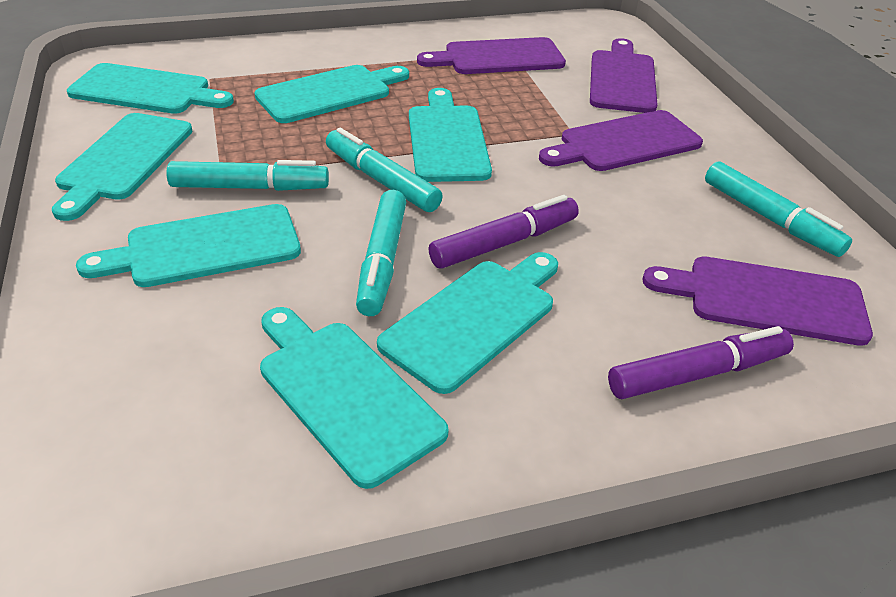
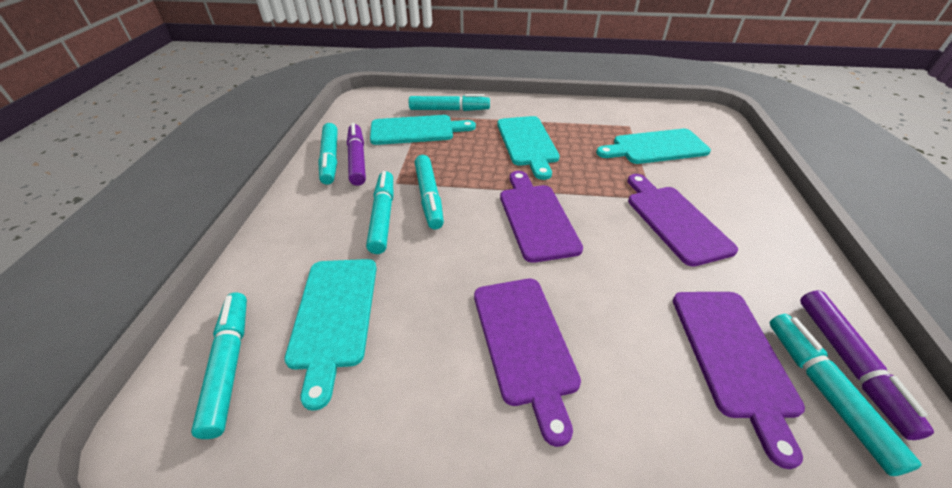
turquoise cutting board: [52,113,192,221] [67,63,234,114] [76,204,301,287] [255,65,409,123] [260,307,449,489] [377,252,558,394] [409,88,492,182] = 7 -> [284,259,377,411] [370,115,476,145] [497,116,560,180] [596,129,711,164] = 4
turquoise marker: [166,160,329,191] [326,128,443,212] [356,190,406,316] [705,161,852,257] = 4 -> [191,293,247,439] [318,123,338,185] [366,171,393,254] [409,94,490,111] [415,155,444,229] [770,314,922,476] = 6

